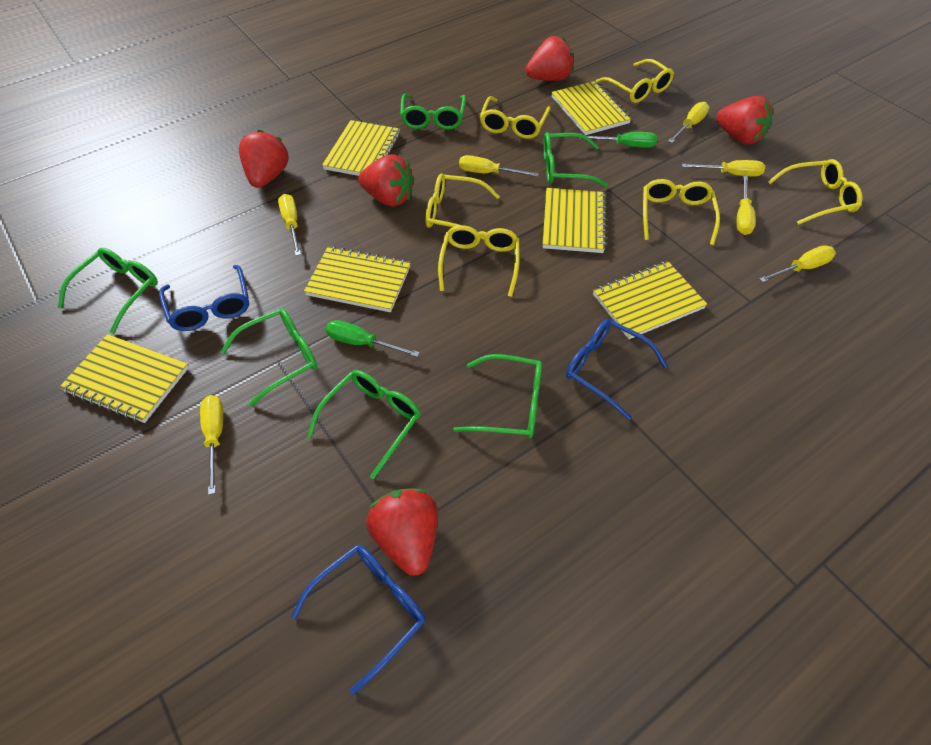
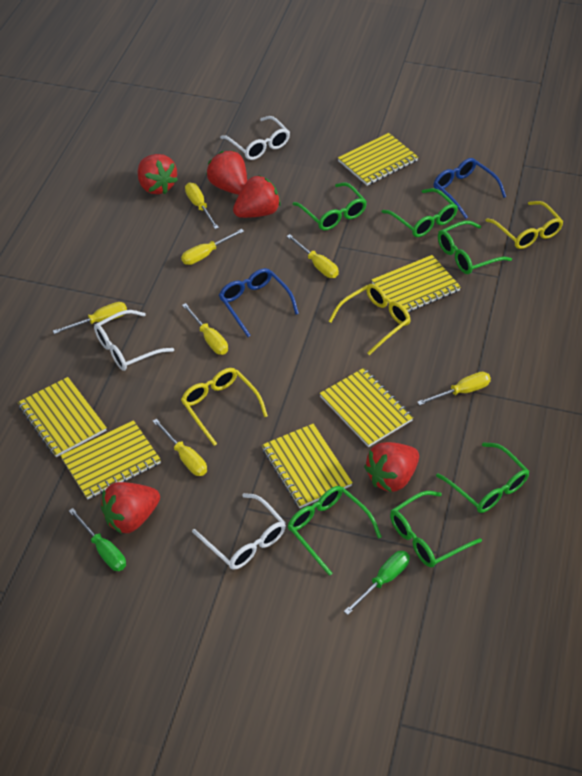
blue glasses: [159,265,249,331] [291,545,426,694] [566,319,668,420] = 3 -> [219,268,299,337] [434,158,506,219] = 2
white glasses: none = 0 -> [94,310,174,371] [192,493,286,570] [220,116,290,160] = 3
yellow glasses: [426,173,500,240] [438,225,519,297] [480,96,551,139] [596,59,674,103] [643,179,720,245] [768,159,863,225] = 6 -> [181,368,268,446] [329,284,410,355] [485,201,564,249] = 3

